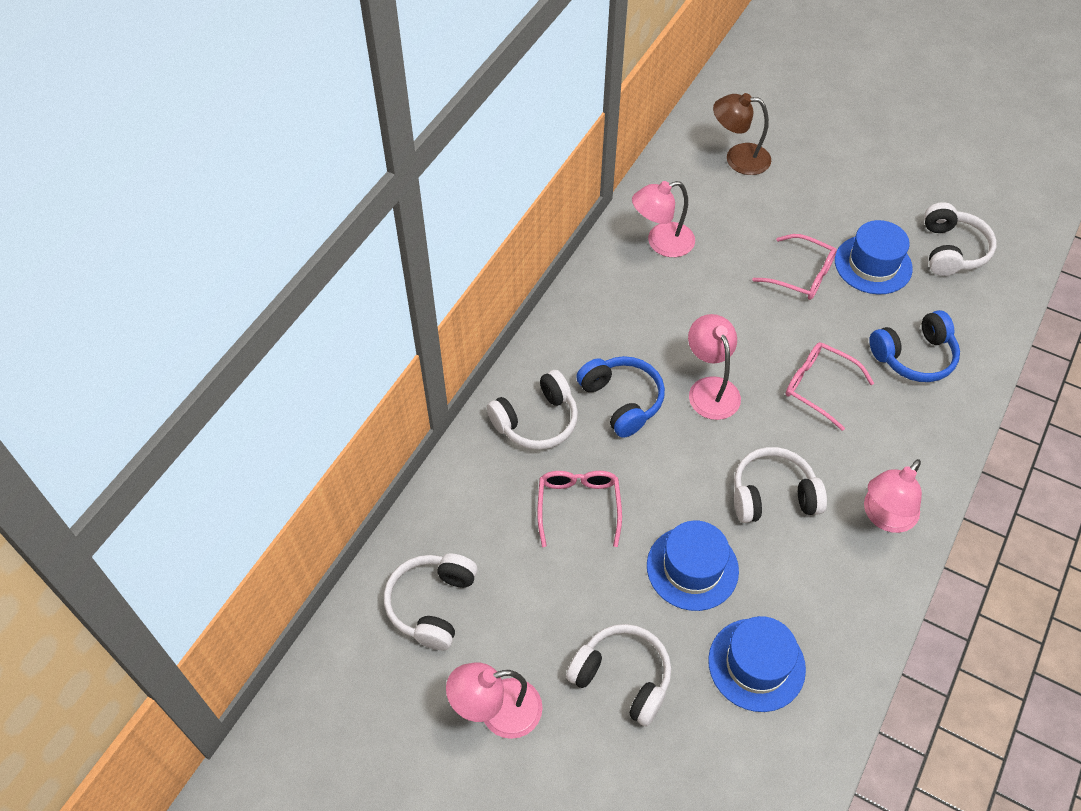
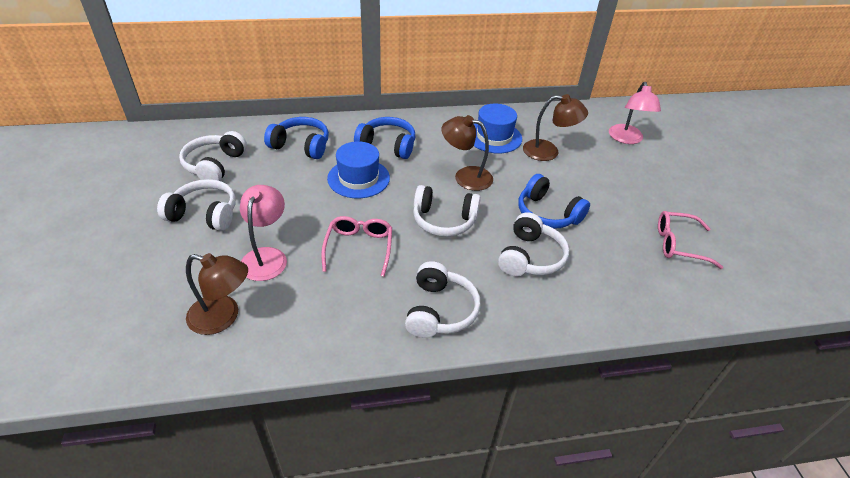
blue hat: [647,521,739,611] [708,616,806,712] [835,220,913,294] = 3 -> [327,141,390,198] [474,104,522,154] = 2
blue headphones: [576,356,665,438] [869,310,960,382] = 2 -> [264,117,329,159] [354,117,415,159] [518,174,590,229] = 3
brown lamp: [713,93,771,175] = 1 -> [186,253,248,335] [441,115,493,191] [523,94,588,161] = 3
pink glasses: [537,471,622,547] [752,234,837,300] [785,342,874,431] = 3 -> [321,216,392,277] [658,211,723,269] = 2
pink lamp: [446,662,543,739] [632,181,695,257] [688,314,741,420] [864,459,922,533] = 4 -> [240,185,287,281] [609,82,661,144] = 2

